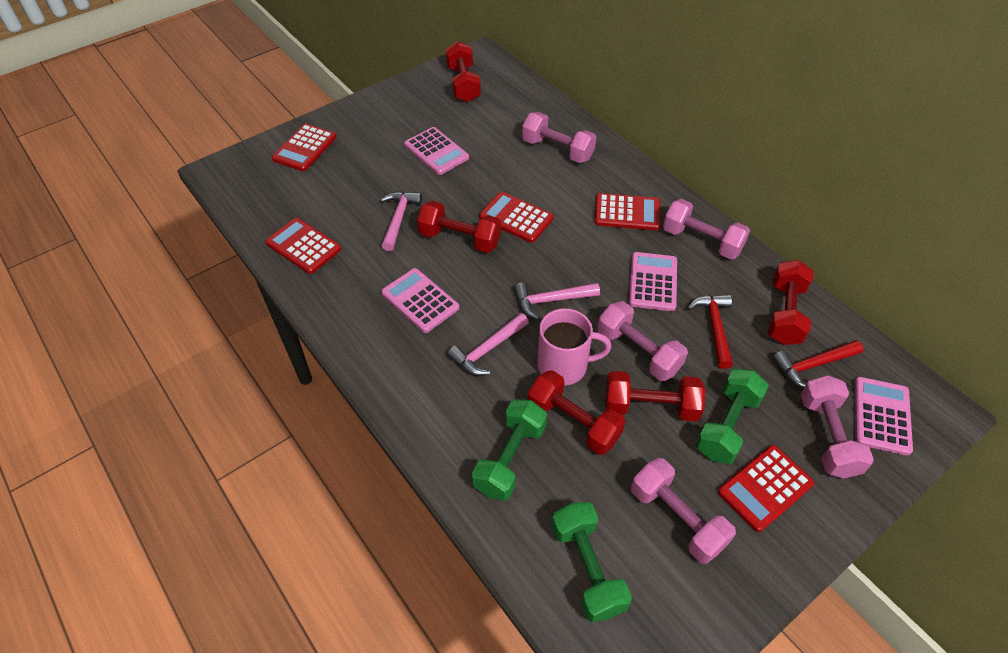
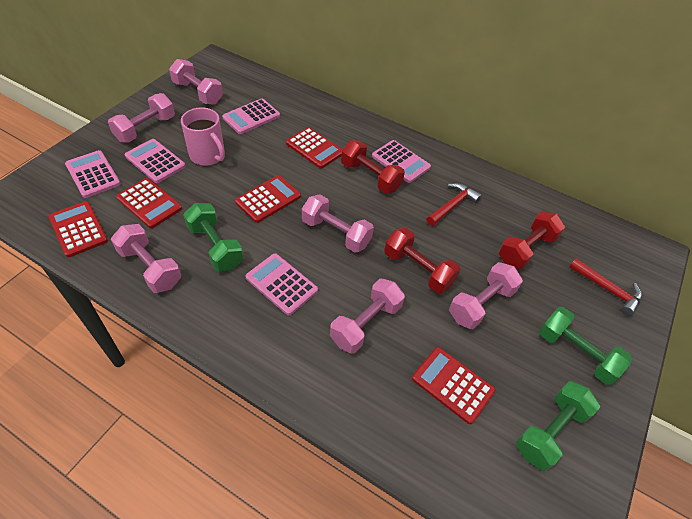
pink calculator: [381,268,459,333] [404,127,469,175] [629,252,677,311] [854,377,913,456] = 4 -> [65,150,121,198] [125,139,186,183] [222,98,280,134] [245,253,318,315] [372,140,431,183] = 5
pink dumbbell: [522,112,596,163] [597,301,688,381] [631,458,736,564] [663,199,750,259] [801,375,874,479] = 5 -> [108,93,175,143] [111,224,181,293] [169,59,223,105] [302,194,374,253] [330,279,405,354] [449,262,523,329] = 6
pink hammer: [381,191,422,251] [447,313,529,376] [514,283,600,320] = 3 -> none = 0
red dumbbell: [417,201,501,253] [445,41,481,102] [528,370,625,455] [605,371,705,421] [768,260,814,345] = 5 -> [341,140,405,193] [384,228,460,294] [499,211,565,270] = 3

